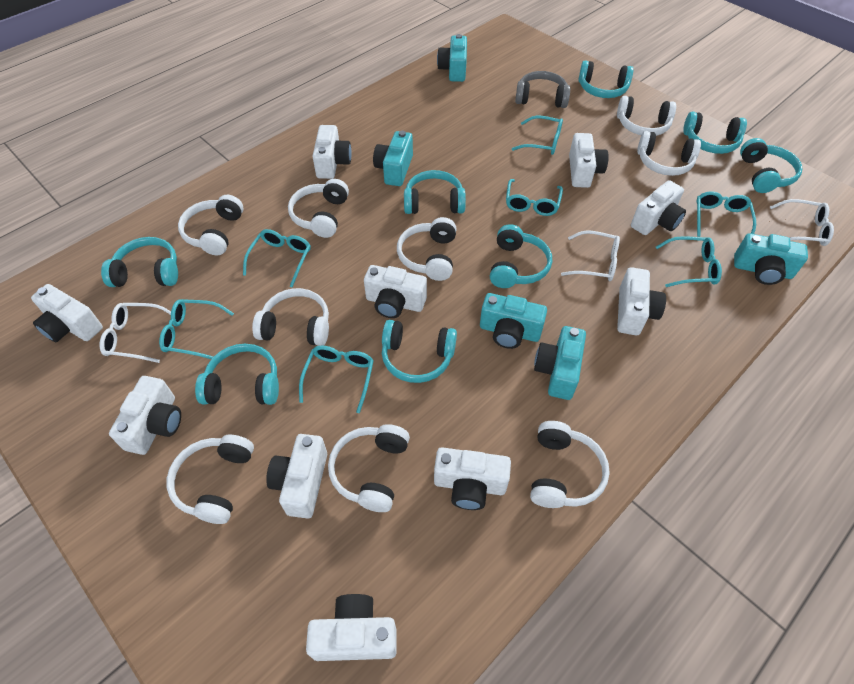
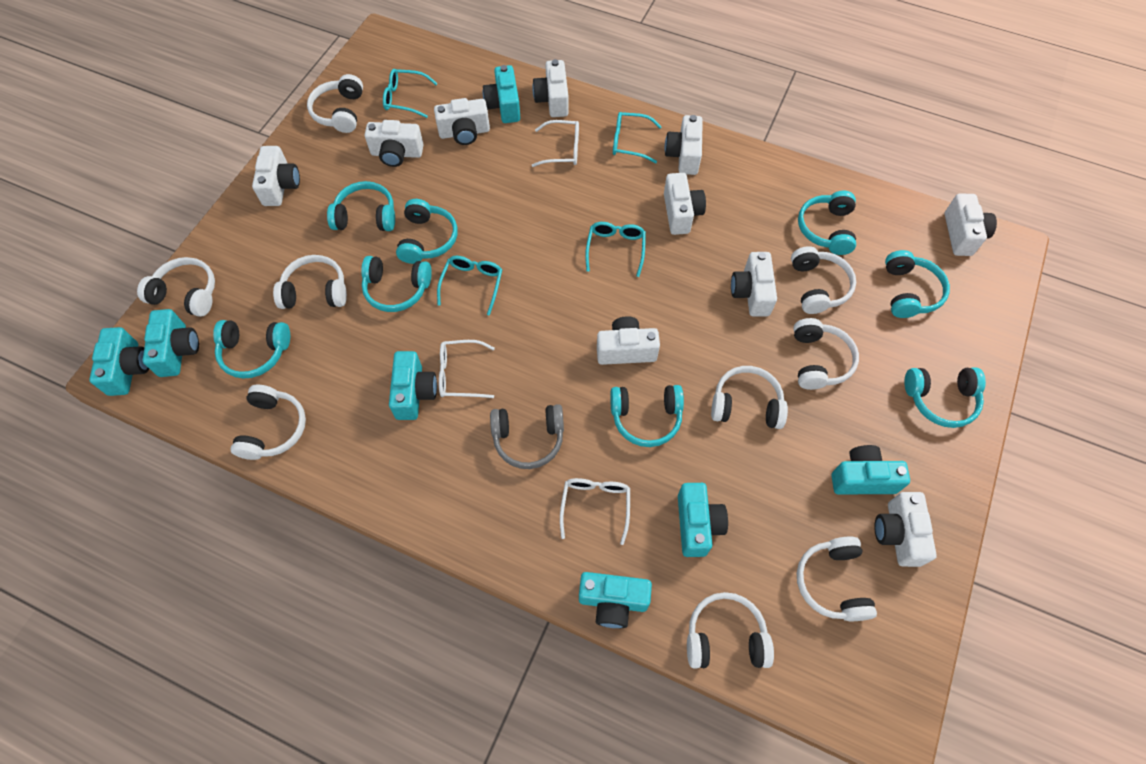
turquoise camera: [373,131,413,186] [437,34,467,82] [480,293,547,349] [534,326,586,400] [734,233,808,285] = 5 -> [89,327,149,396] [143,309,199,377] [389,351,437,420] [483,65,520,123] [579,572,652,628] [678,483,728,557] [831,445,910,495] = 7
turquoise glasses: [159,299,234,359] [243,229,311,288] [299,345,374,413] [506,179,563,216] [512,115,563,155] [656,236,722,287] [696,192,756,237] = 7 -> [383,69,438,118] [437,256,502,316] [585,222,646,277] [613,112,662,163] = 4

